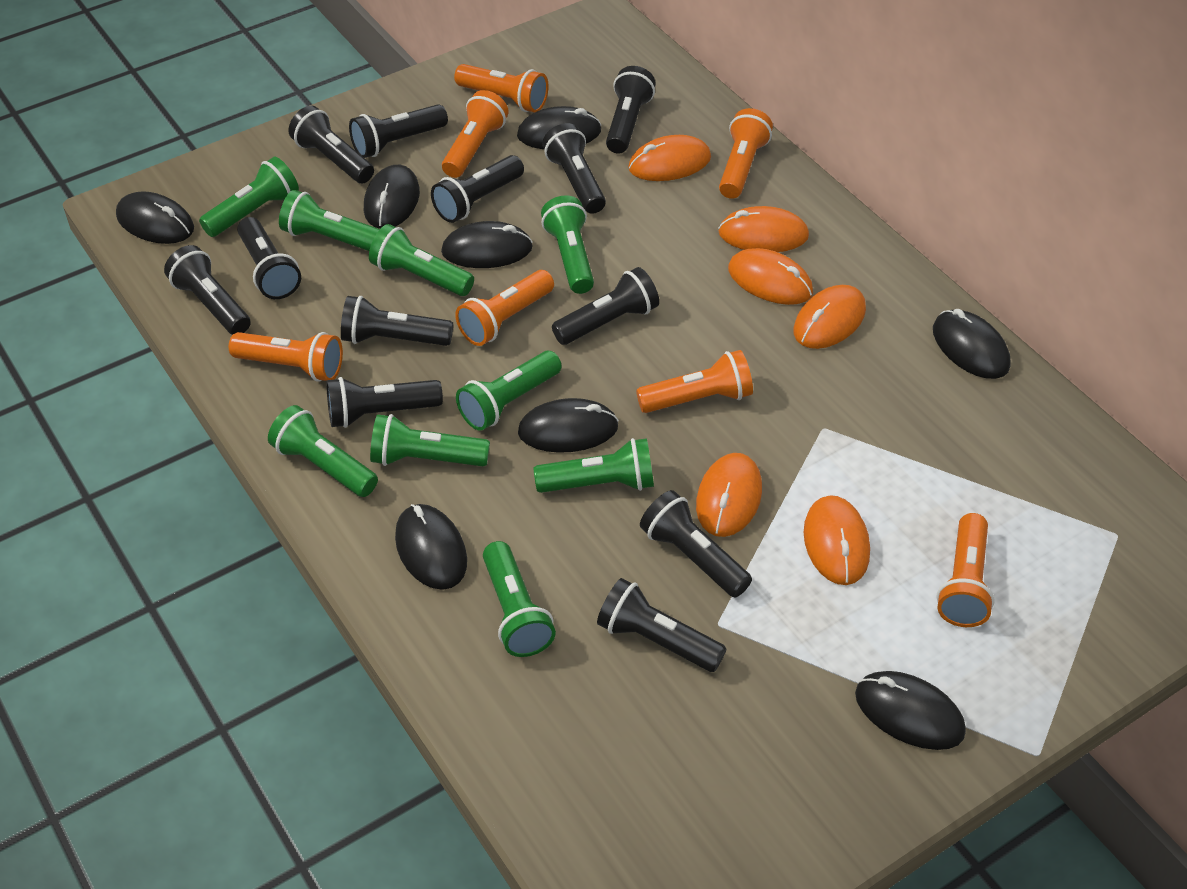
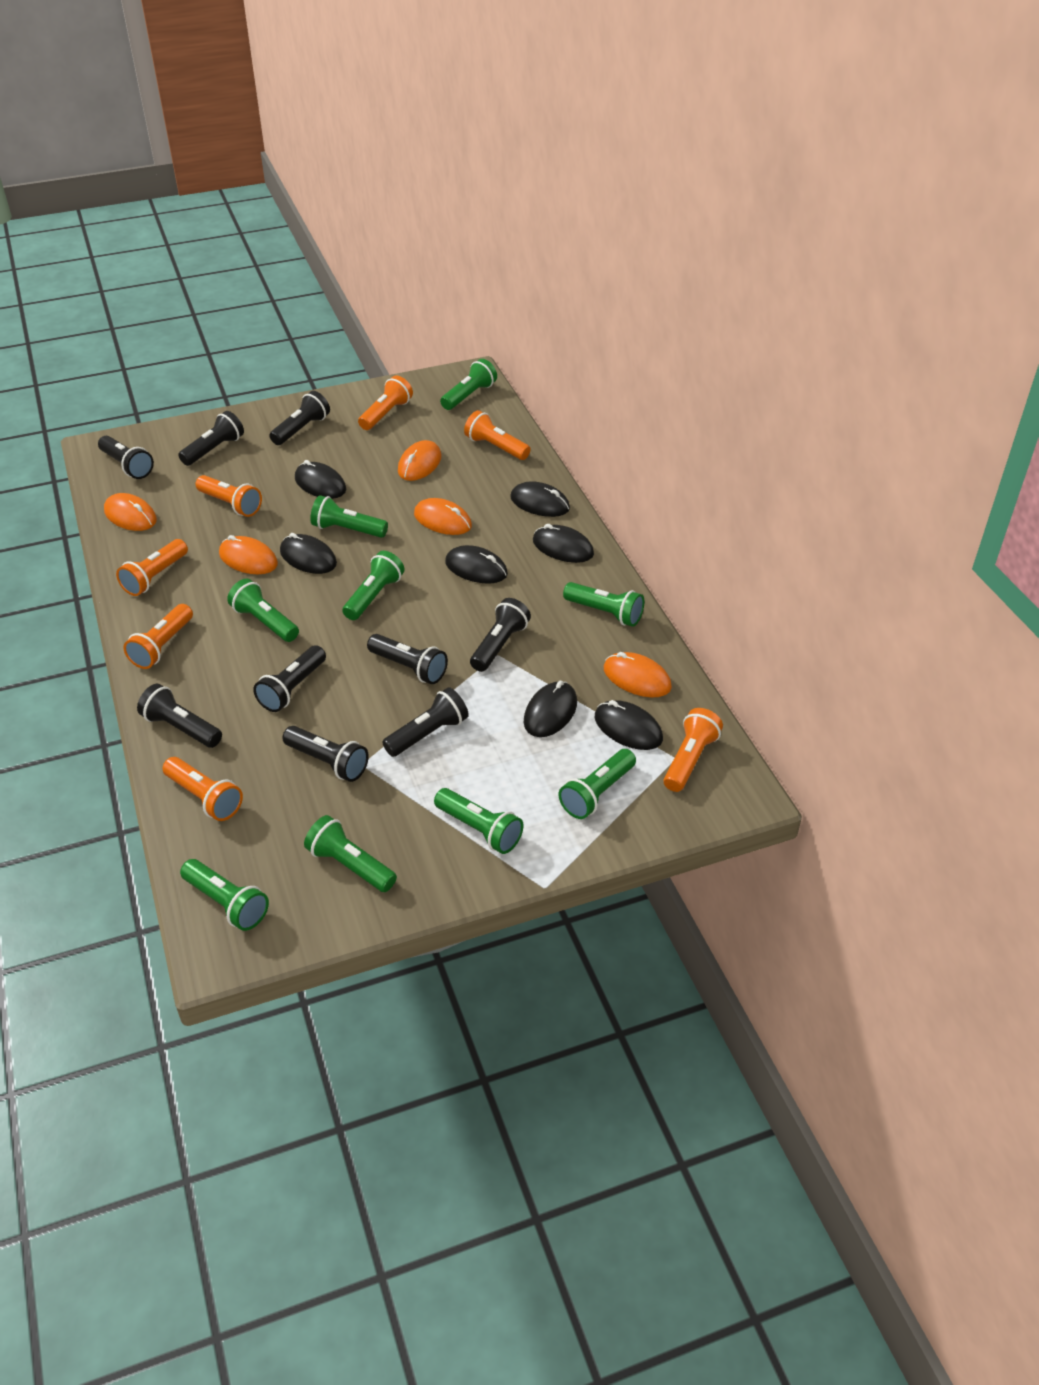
black flashlight: [164,245,251,335] [237,217,301,299] [289,106,374,183] [326,377,443,428] [341,296,453,346] [349,104,448,158] [431,155,524,223] [542,123,606,214] [552,267,659,345] [597,578,727,672] [606,66,656,154] [640,490,752,597] = 12 -> [98,436,154,479] [137,684,222,748] [178,411,244,466] [253,645,326,712] [269,391,330,445] [283,726,369,782] [367,634,448,684] [382,687,469,757] [470,598,531,672] = 9
black mouse: [116,191,194,244] [364,165,420,229] [395,504,467,590] [441,221,533,268] [517,106,602,149] [518,398,619,453] [855,671,966,750] [933,309,1011,379] = 8 -> [280,533,337,574] [295,460,346,499] [445,545,508,584] [510,481,570,517] [524,681,577,737] [533,524,594,563] [595,700,663,750] = 7
orange mouse: [628,135,711,181] [696,453,762,537] [718,206,809,252] [728,248,813,305] [793,285,866,349] [804,495,870,585] = 6 -> [104,493,157,531] [219,535,278,574] [398,440,442,481] [414,498,472,535] [604,652,672,697] = 5

